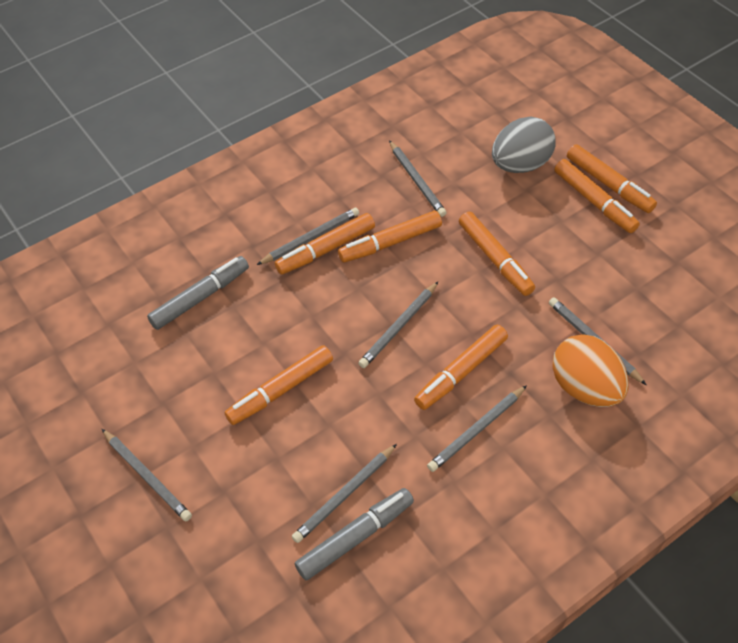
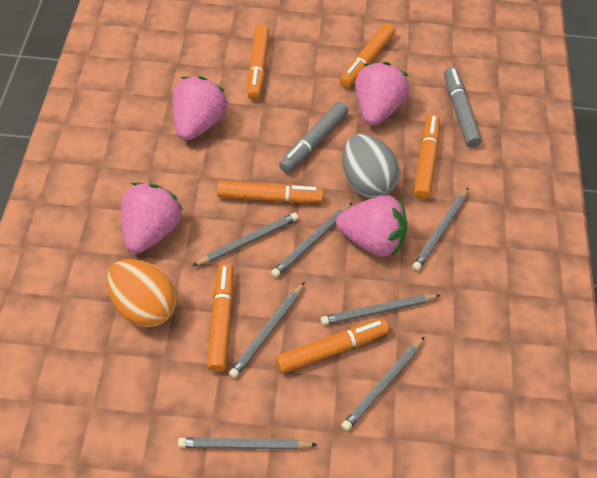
orange marker: [224,345,333,425] [275,213,375,275] [338,211,442,263] [414,325,508,410] [459,212,535,296] [554,159,640,233] [567,144,657,213] = 7 -> [207,263,234,372] [217,181,323,203] [247,24,269,100] [276,319,389,373] [340,23,395,88] [414,114,440,200] = 6
pink strawberry: none = 0 -> [121,182,183,253] [173,76,228,141] [336,195,407,257] [355,62,409,126] = 4

